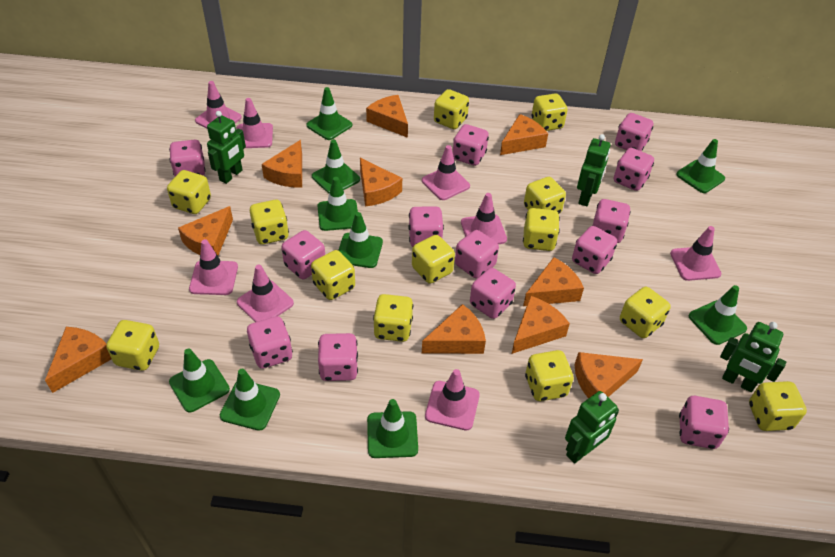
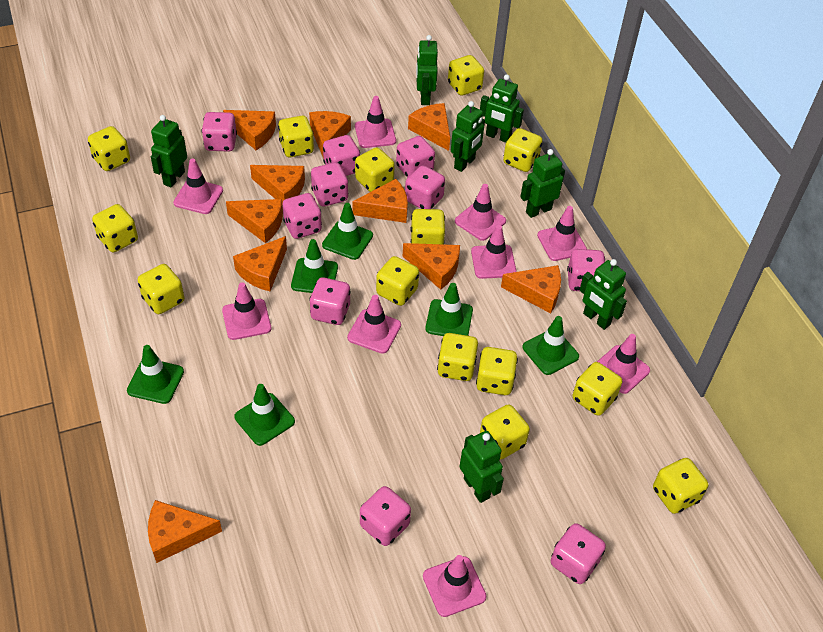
green robot: [207,111,246,184] [565,391,619,464] [577,134,611,206] [720,322,786,392] = 4 -> [151,115,187,188] [416,35,438,105] [451,101,485,172] [459,431,504,503] [480,74,524,143] [520,149,565,218] [579,259,627,330] = 7
green traffic cone: [169,349,230,412] [220,369,280,431] [306,87,352,140] [312,140,360,194] [317,177,358,231] [338,212,383,268] [367,399,418,458] [676,139,725,193] [689,285,747,345] = 9 -> [127,345,184,404] [234,384,295,446] [291,239,338,293] [322,203,373,260] [425,283,473,336] [522,316,579,375] = 6
pink dice: [169,140,206,176] [247,316,293,369] [281,230,325,279] [318,333,358,381] [408,206,444,247] [453,124,489,166] [455,230,499,279] [470,268,516,319] [572,226,617,274] [593,199,631,243] [614,148,654,191] [615,113,653,151] [679,396,729,449] = 13 -> [201,112,237,152] [282,193,322,239] [309,277,351,325] [311,162,349,206] [323,135,360,176] [360,486,411,546] [396,136,435,178] [405,165,445,209] [551,523,606,584] [567,249,605,291] = 10
pink traffic cone: [189,239,238,295] [195,81,242,129] [237,98,273,148] [237,265,294,322] [422,145,470,200] [425,369,480,430] [461,193,507,244] [670,226,722,281] = 8 -> [173,159,223,214] [222,282,271,340] [347,295,401,354] [355,96,396,148] [423,555,486,617] [455,184,506,241] [471,225,517,279] [537,206,587,261] [597,334,650,394] = 9
yellow dice: [106,320,159,371] [167,170,211,214] [250,200,289,244] [311,250,355,300] [373,294,413,342] [412,235,455,284] [434,89,469,129] [523,208,560,251] [524,177,566,214] [525,350,574,401] [532,93,568,131] [620,287,671,338] [749,381,807,431] = 13 -> [88,126,130,171] [92,204,138,252] [138,264,185,314] [278,116,314,157] [355,147,395,192] [376,256,419,306] [411,209,445,244] [437,333,478,381] [448,55,484,96] [476,347,518,395] [480,404,530,460] [503,128,542,172] [573,362,622,416] [653,458,708,514] = 14

